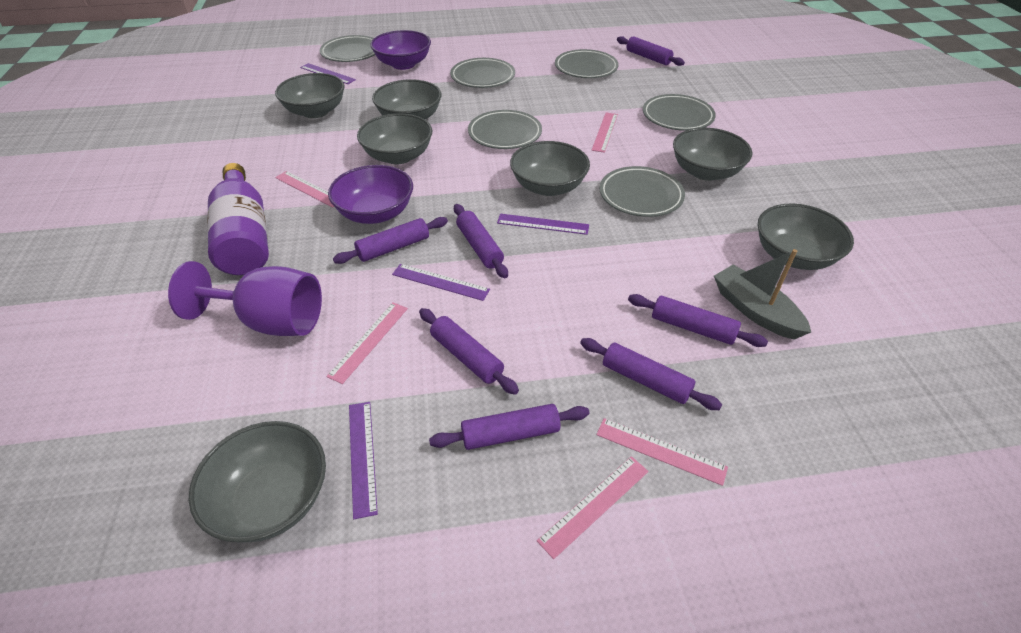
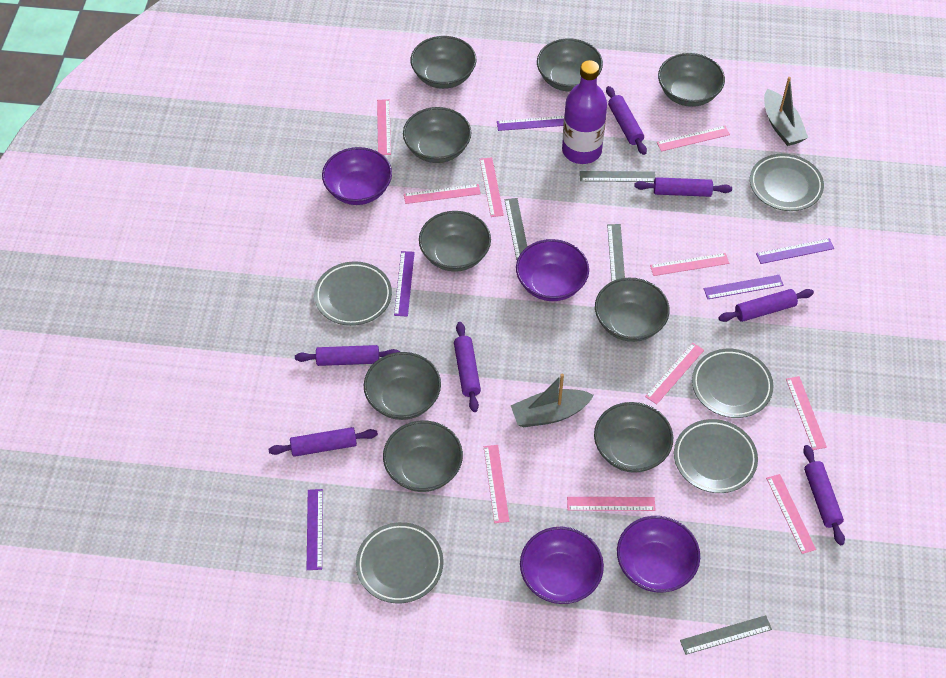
grey boat: [714,249,811,340] = 1 -> [511,374,594,427] [764,77,808,146] = 2
grey bowl: [189,421,326,542] [275,73,345,118] [357,113,433,165] [372,79,442,119] [510,141,590,196] [673,128,753,181] [758,203,854,270] = 7 -> [364,352,441,420] [383,421,463,492] [403,107,471,163] [411,36,476,89] [419,211,491,272] [537,39,603,91] [594,402,673,473] [595,278,670,342] [658,53,725,107] = 9
grey plate: [320,35,375,62] [450,58,515,88] [468,110,542,149] [555,49,619,78] [600,166,685,217] [643,94,716,131] = 6 -> [314,261,392,326] [356,522,444,603] [674,419,758,493] [692,349,774,418] [750,154,824,211] = 5
grey ruler: none = 0 -> [505,198,527,260] [580,171,655,182] [607,224,625,281] [680,615,772,655] = 4
pink ruler: [275,171,334,208] [326,303,408,384] [537,456,649,559] [592,112,618,153] [596,418,728,486] = 5 -> [377,99,391,155] [404,184,481,204] [480,157,504,217] [484,445,509,523] [567,497,656,511] [645,343,704,404] [650,253,729,276] [657,126,730,152] [766,474,816,554] [786,376,827,450] = 10
purple bowl: [328,165,413,224] [370,30,431,70] = 2 -> [322,147,392,205] [516,239,589,301] [520,527,604,604] [617,516,700,593] = 4
purple goblet: [168,261,322,336] = 1 -> none = 0
purple ruler: [300,63,356,84] [349,402,378,519] [392,264,490,301] [497,214,589,235] = 4 -> [307,489,323,570] [394,251,415,317] [497,116,564,131] [704,275,784,299] [756,238,834,264] = 5

